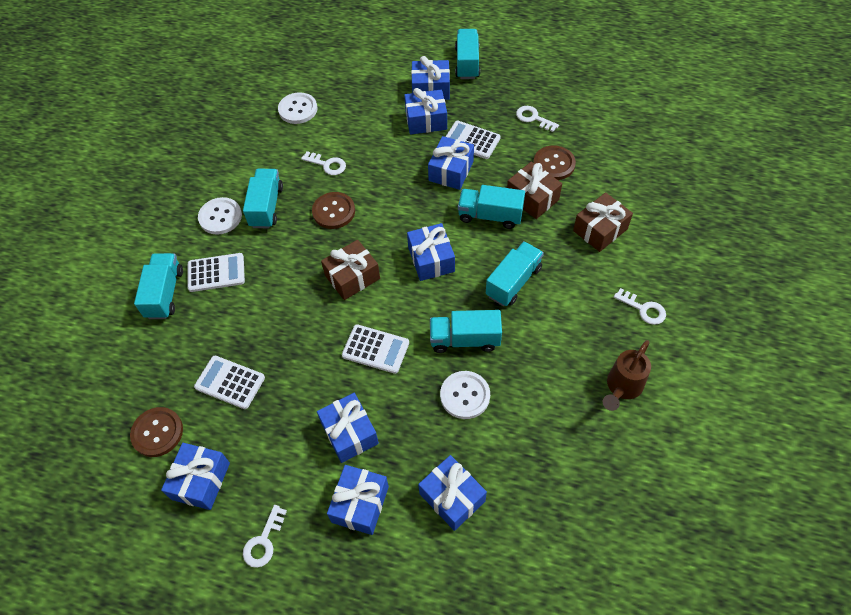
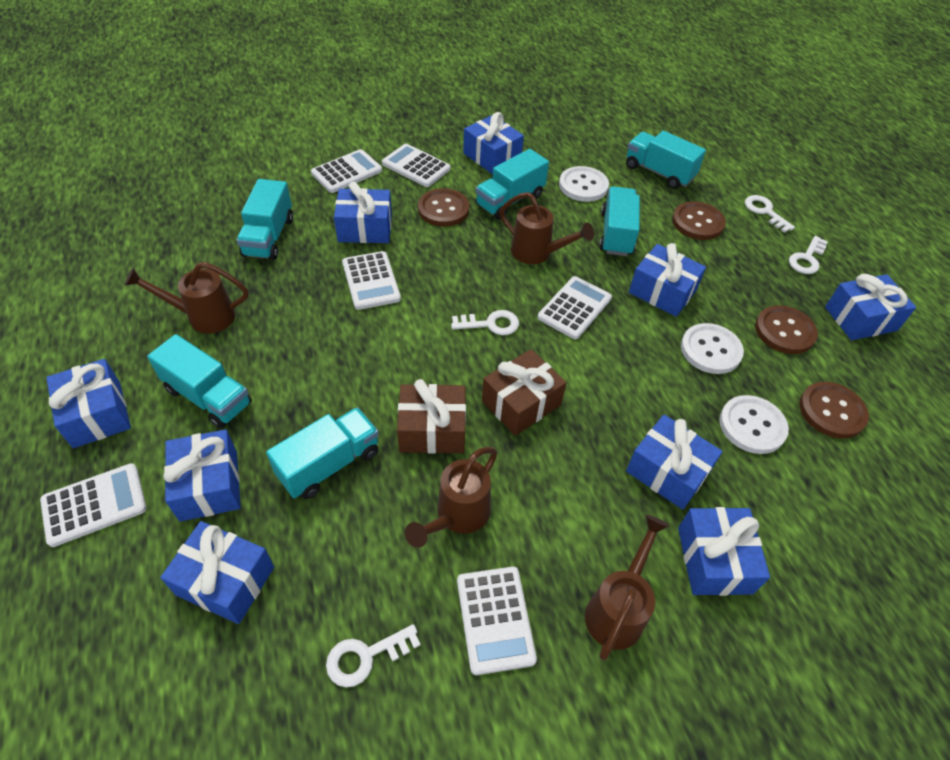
blue gift: [161,443,230,510] [317,393,379,463] [327,465,389,535] [404,88,447,135] [407,223,455,281] [411,56,450,100] [418,455,487,531] [428,136,474,190] = 8 -> [46,359,131,448] [160,521,274,624] [163,429,241,522] [334,182,392,243] [463,112,524,174] [626,415,723,510] [629,243,706,317] [678,507,770,596] [825,274,916,340] = 9
brown button: [130,407,183,457] [312,192,355,229] [533,146,576,180] = 3 -> [418,188,469,227] [672,201,726,240] [755,306,818,354] [799,382,869,439] = 4
brown gift: [321,240,380,300] [507,162,562,219] [573,192,633,252] = 3 -> [397,379,466,454] [482,349,566,436] = 2
brown watering can: [603,340,651,411] = 1 -> [124,262,248,334] [405,447,497,548] [499,192,594,264] [585,515,669,660] = 4
white calculator: [188,253,245,292] [194,356,265,409] [342,324,409,374] [445,121,501,159] = 4 -> [40,463,147,547] [311,149,382,193] [342,251,401,310] [382,144,451,187] [457,567,537,675] [537,276,612,339] = 6

